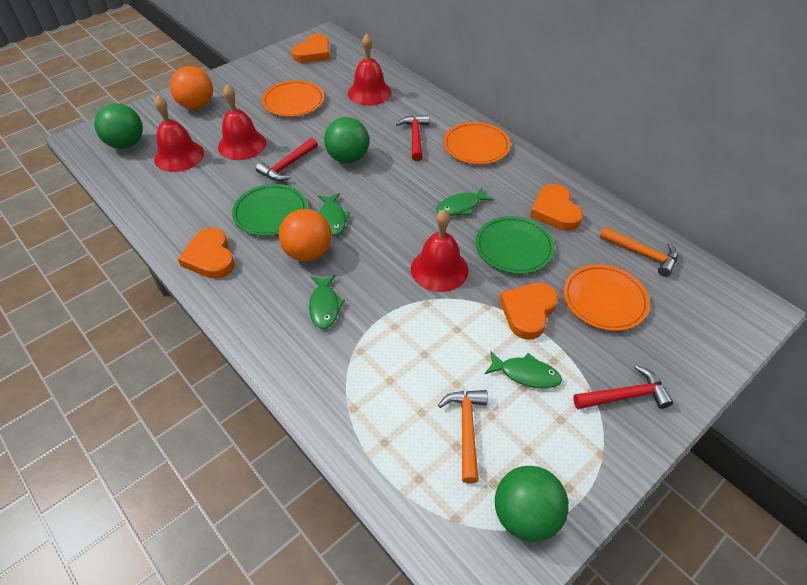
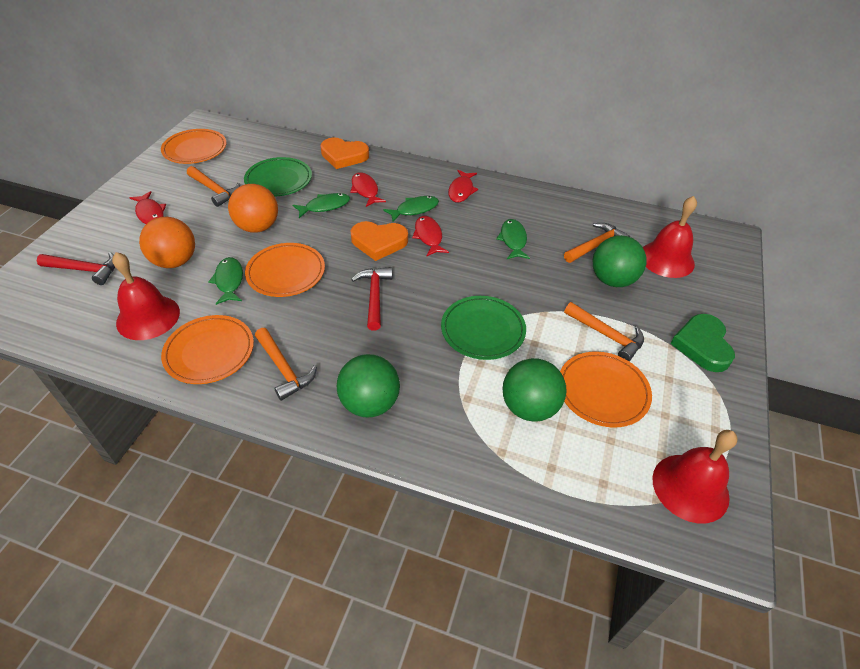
green heart: none = 0 -> [671,314,735,372] = 1
orange hammer: [438,390,488,484] [600,227,678,277] = 2 -> [187,166,240,207] [255,328,317,401] [564,223,630,263] [564,302,644,362] = 4
orange heart: [178,228,234,279] [291,34,330,63] [499,283,558,339] [530,184,583,231] = 4 -> [320,138,369,169] [350,221,408,261] = 2
orange plate: [262,80,324,117] [443,122,511,164] [563,264,650,331] = 3 -> [161,129,227,164] [161,315,254,384] [245,243,325,297] [560,352,652,427] = 4
red bell: [154,96,204,172] [218,85,266,160] [348,34,391,106] [411,210,469,292] = 4 -> [112,252,180,340] [643,196,697,278] [652,430,738,523] = 3
red fish: none = 0 -> [130,191,166,224] [350,172,386,207] [412,216,449,256] [448,170,478,202] = 4
red hammer: [256,138,318,181] [396,115,429,161] [573,365,673,409] = 3 -> [37,252,115,285] [351,267,393,331] = 2

